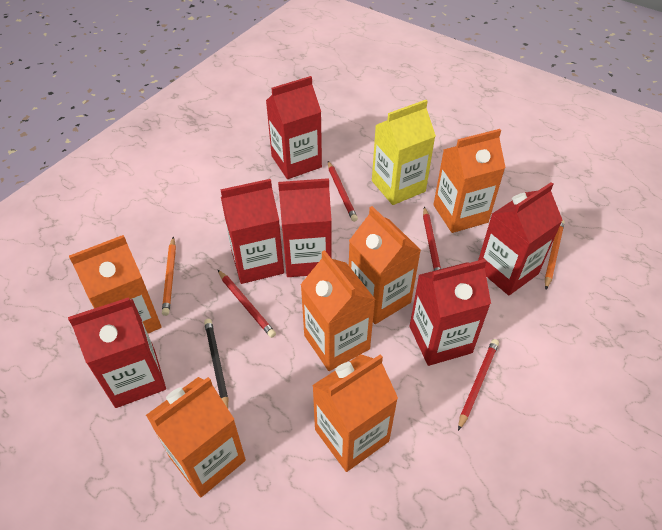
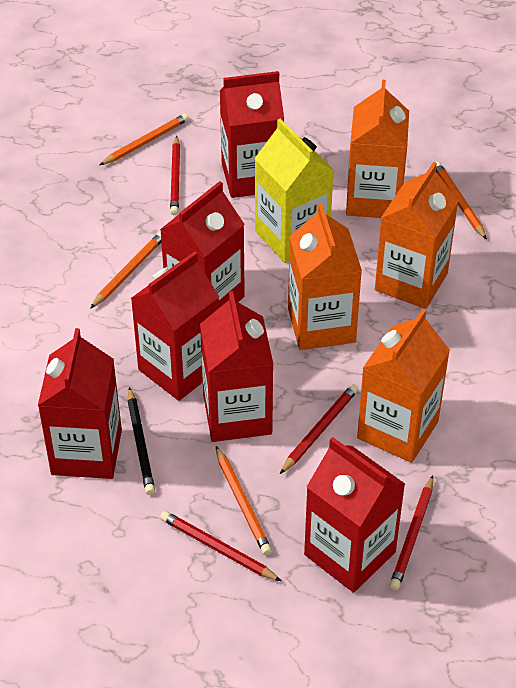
orange carton: [69,235,162,334] [146,377,246,497] [300,250,376,371] [312,354,398,472] [349,206,421,324] [433,129,506,233] = 6 -> [288,203,362,350] [346,80,409,218] [357,309,450,463] [375,162,458,309] = 4
orange pencil: [162,236,176,316] [545,219,565,289] = 2 -> [90,232,161,309] [100,113,189,165] [216,446,272,555] [435,162,487,240] = 4

